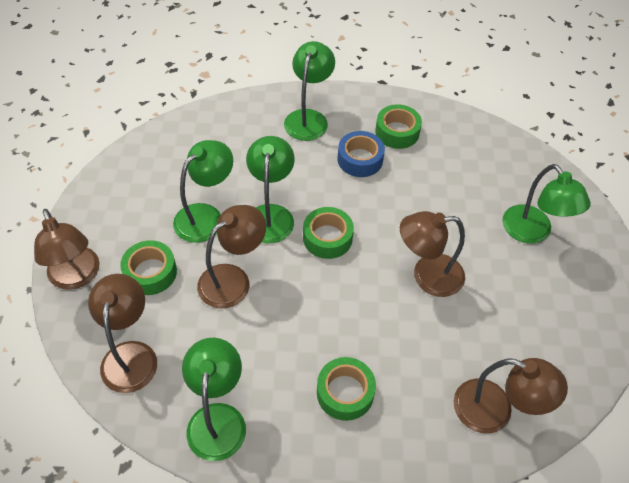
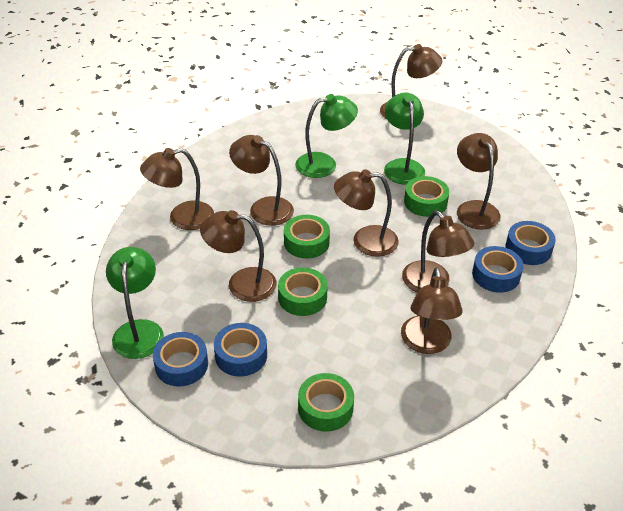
blue tape: [338,131,385,177] = 1 -> [153,332,208,387] [214,323,267,376] [472,246,523,293] [505,221,556,265] = 4
brown lamp: [34,209,100,290] [88,274,157,393] [197,205,266,309] [400,211,465,297] [454,358,568,434] = 5 -> [140,148,214,230] [200,210,277,302] [229,135,294,226] [334,169,399,257] [380,44,442,119] [401,267,463,354] [402,211,474,293] [457,133,501,230] = 8
green lamp: [173,140,233,243] [182,338,246,461] [246,136,295,243] [284,41,335,141] [502,164,591,244] = 5 -> [106,247,164,359] [295,94,358,178] [384,93,425,185] = 3

